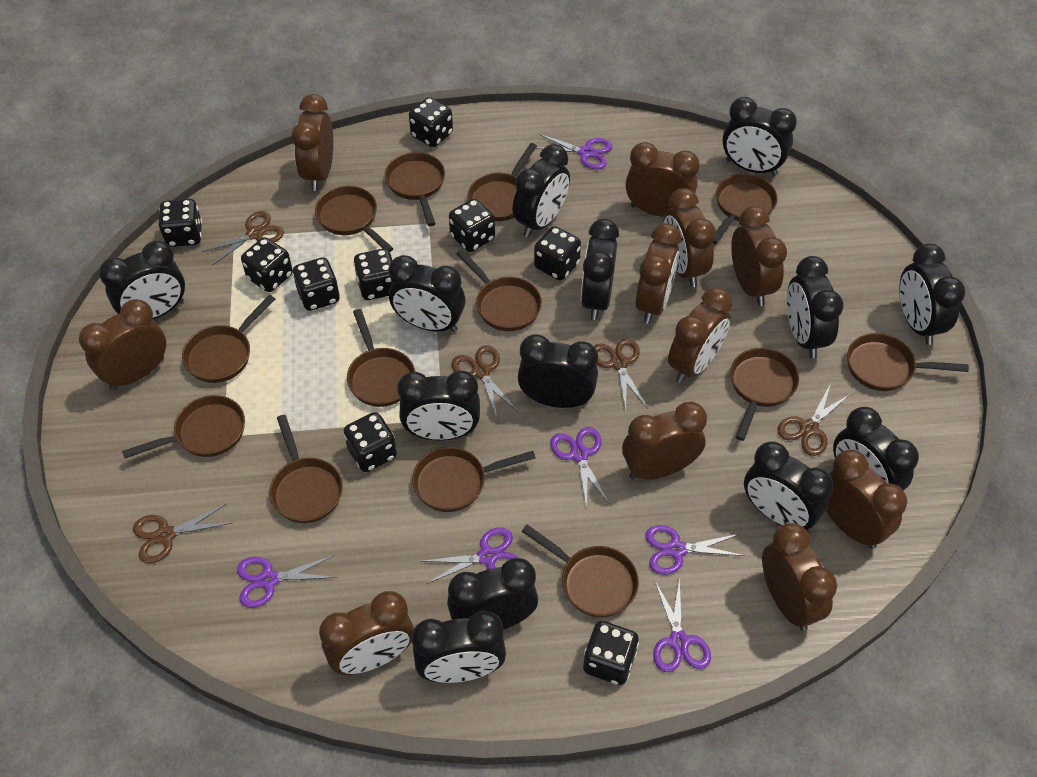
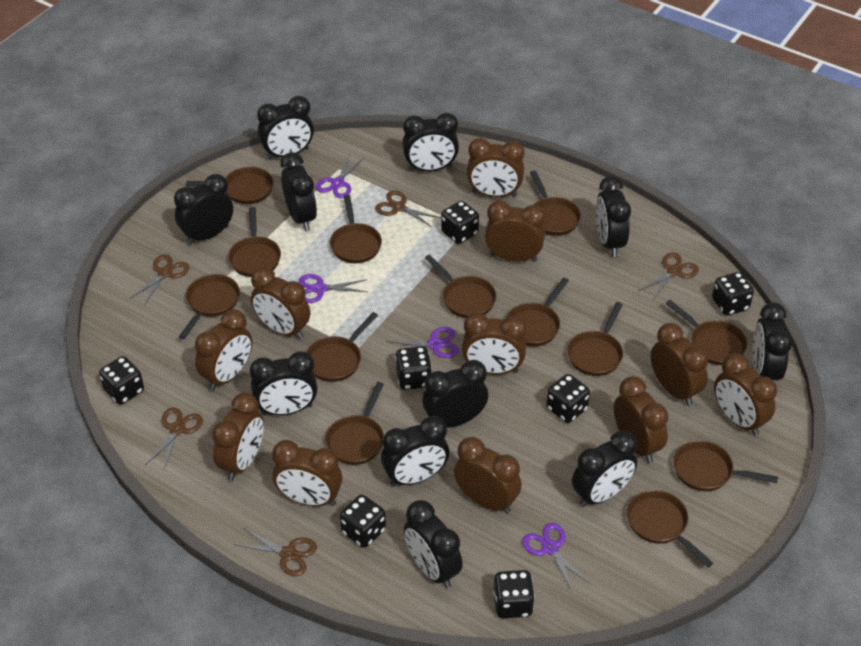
black clock: [99,240,185,319] [389,255,465,332] [397,370,480,440] [412,611,506,683] [447,558,538,630] [512,144,570,237] [518,334,598,408] [581,219,619,320] [722,97,797,176] [744,441,833,531] [787,256,843,358] [833,407,919,490] [899,244,965,345] = 13 -> [174,174,233,245] [250,351,318,415] [257,96,314,160] [281,152,317,231] [381,416,449,487] [402,113,459,171] [404,500,463,588] [422,360,488,428] [572,430,637,507] [596,176,631,257] [753,302,792,380] = 11
black dice: [159,199,202,247] [241,237,293,292] [293,257,340,311] [344,412,397,472] [353,249,393,300] [409,97,453,147] [449,199,495,252] [534,226,581,280] [583,621,639,685] = 9 -> [99,356,144,405] [340,495,386,548] [395,346,432,390] [441,201,479,244] [493,570,535,618] [546,374,590,423] [712,272,754,316] = 7
purple scissors: [237,556,337,608] [421,528,518,584] [536,134,612,169] [550,427,610,510] [645,525,745,575] [653,576,711,672] = 6 -> [299,274,367,303] [316,154,364,198] [386,327,459,358] [522,523,590,592] = 4

